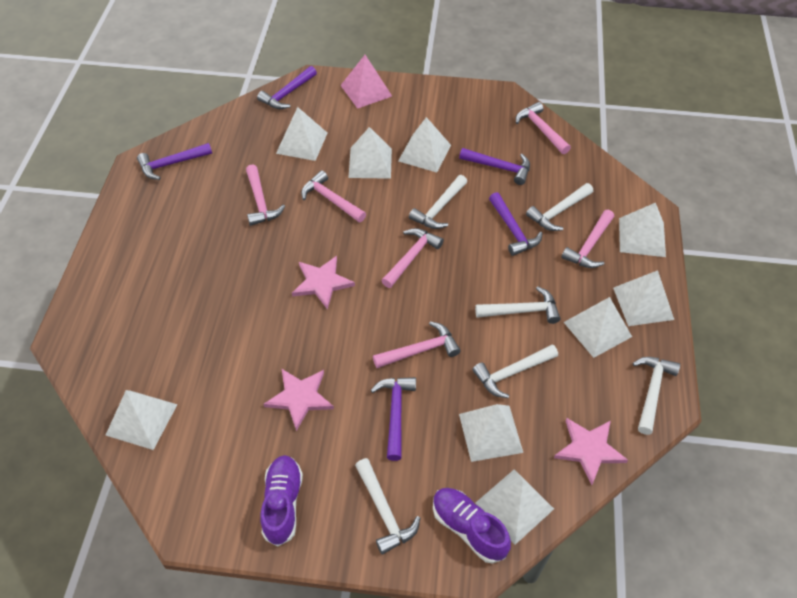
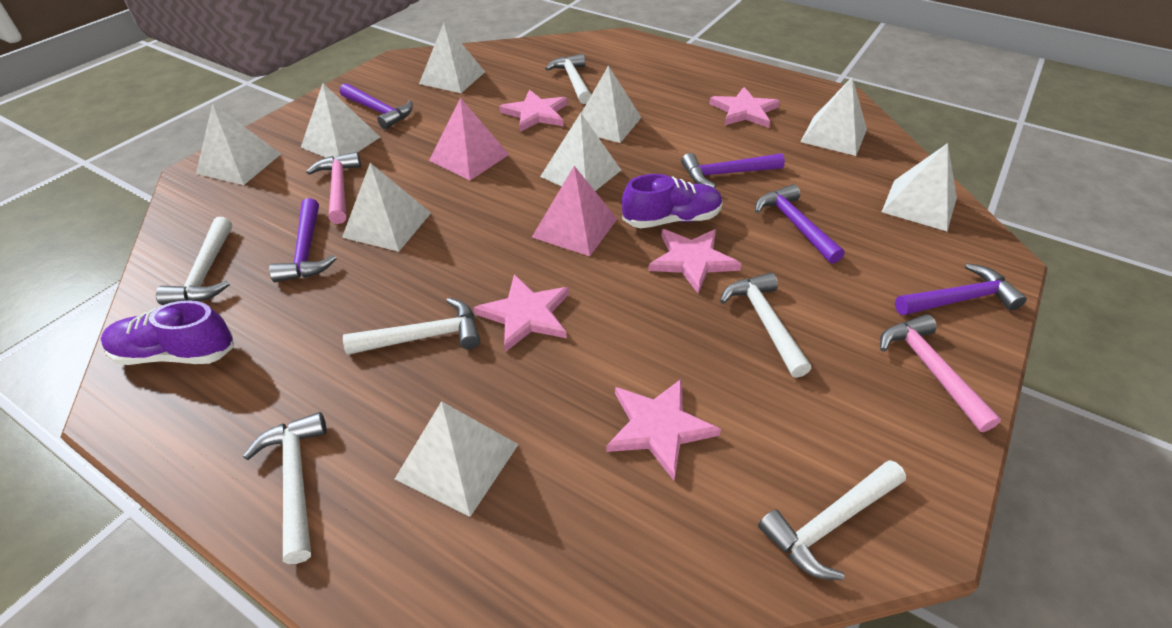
pink hammer: [246,164,285,226] [301,170,366,222] [373,321,460,368] [381,228,444,288] [516,102,571,154] [561,210,614,268] = 6 -> [306,152,361,224] [880,314,1001,432] = 2
pink pyramid: [340,55,392,109] = 1 -> [429,97,509,180] [532,166,617,256] = 2
pink star: [264,369,334,431] [292,256,355,310] [554,418,628,485] = 3 -> [474,274,569,352] [499,90,568,132] [606,379,721,480] [648,229,741,294] [709,87,780,128] = 5

